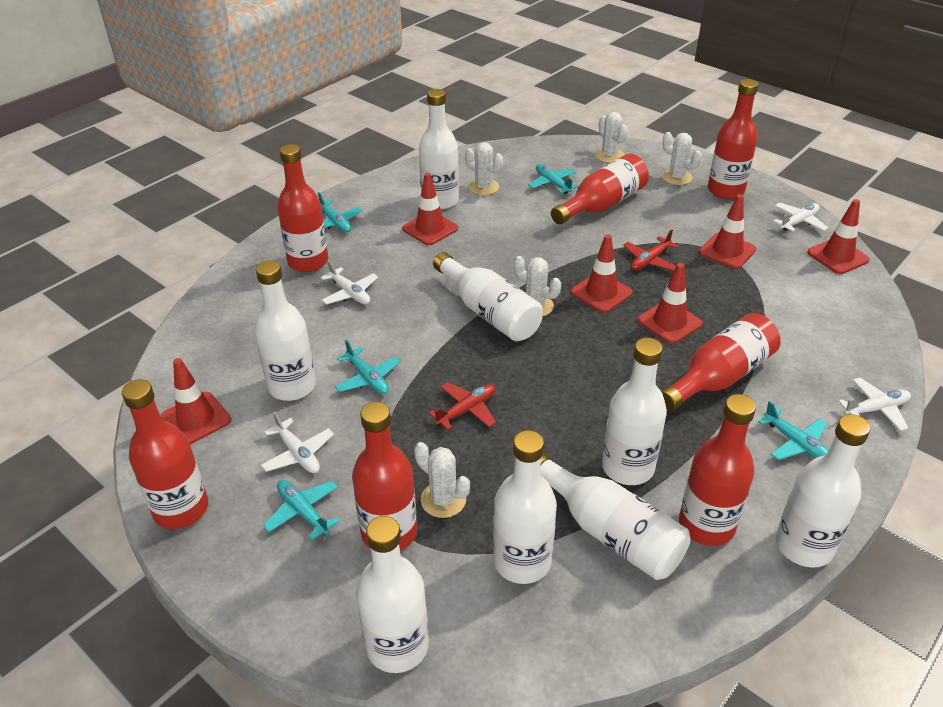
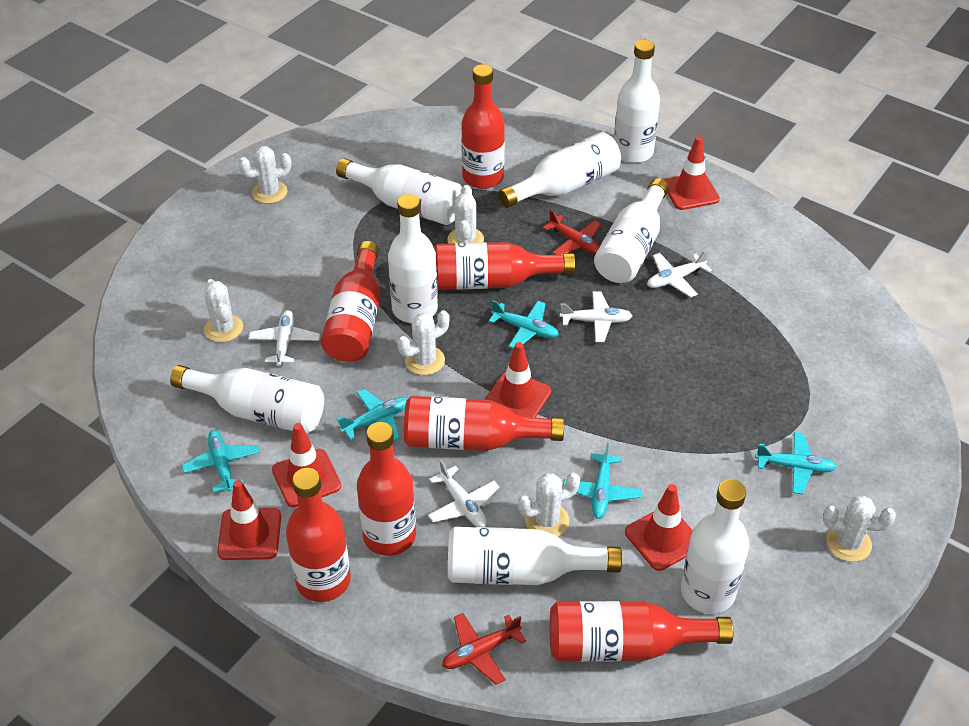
red traffic cone: [161,358,231,445] [402,173,458,245] [571,234,633,313] [637,263,703,344] [699,194,756,269] [807,199,869,274] = 6 -> [217,480,281,560] [272,423,341,507] [484,342,551,418] [625,484,693,571] [664,136,720,210] = 5
white cactus: [414,442,470,518] [465,142,503,195] [514,256,561,316] [595,112,628,163] [662,132,702,185] = 5 -> [204,279,243,342] [238,146,291,204] [397,310,449,375] [447,185,484,244] [518,473,580,537] [823,496,896,562] = 6

